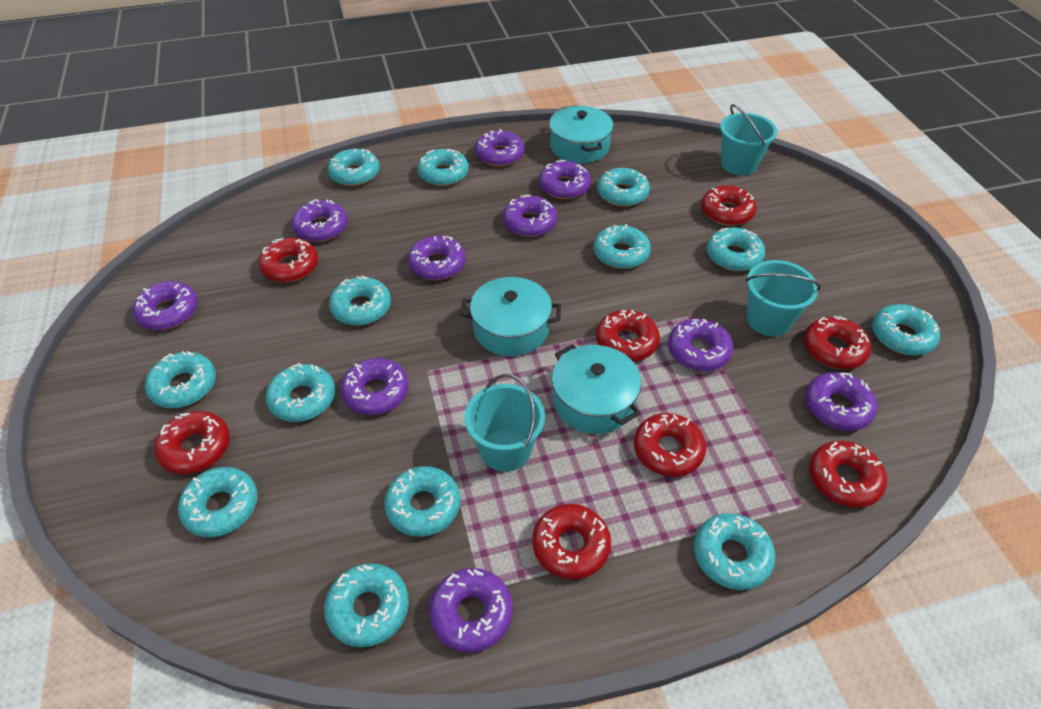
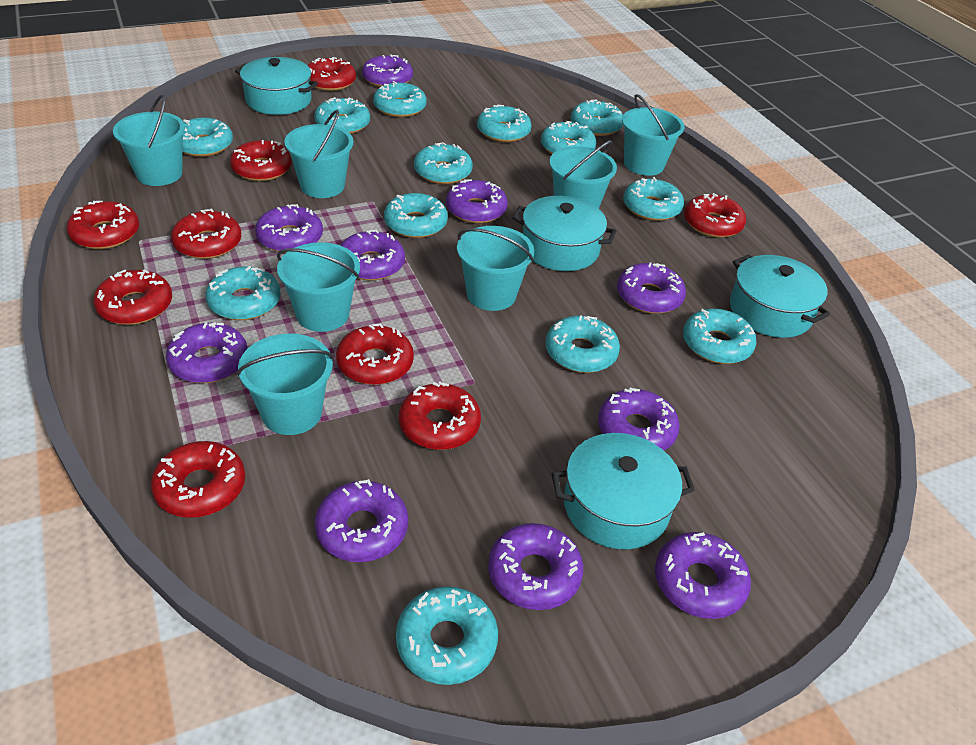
red donut: [154,411,230,474] [258,238,318,282] [532,504,611,579] [596,310,660,361] [634,413,706,477] [701,185,756,226] [804,316,871,369] [809,441,887,508] = 8 -> [66,201,139,249] [93,270,172,325] [151,441,245,518] [171,208,241,259] [230,140,292,181] [308,57,356,91] [336,323,414,385] [399,382,481,450] [684,193,746,238] = 9
turquoise bucket: [464,374,545,472] [720,104,777,175] [746,260,821,337] = 3 -> [113,95,185,186] [237,334,334,435] [277,242,360,332] [284,110,353,198] [457,226,534,311] [549,140,617,209] [622,94,684,176] = 7
turquoise pot: [460,277,561,356] [549,105,613,163] [552,344,641,434] = 3 -> [235,57,318,115] [512,196,616,271] [552,433,695,549] [730,254,830,338] = 4

